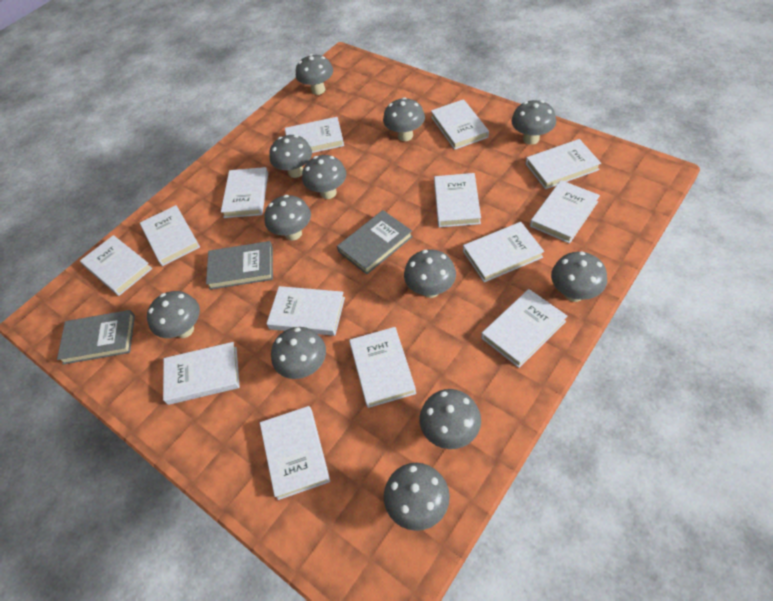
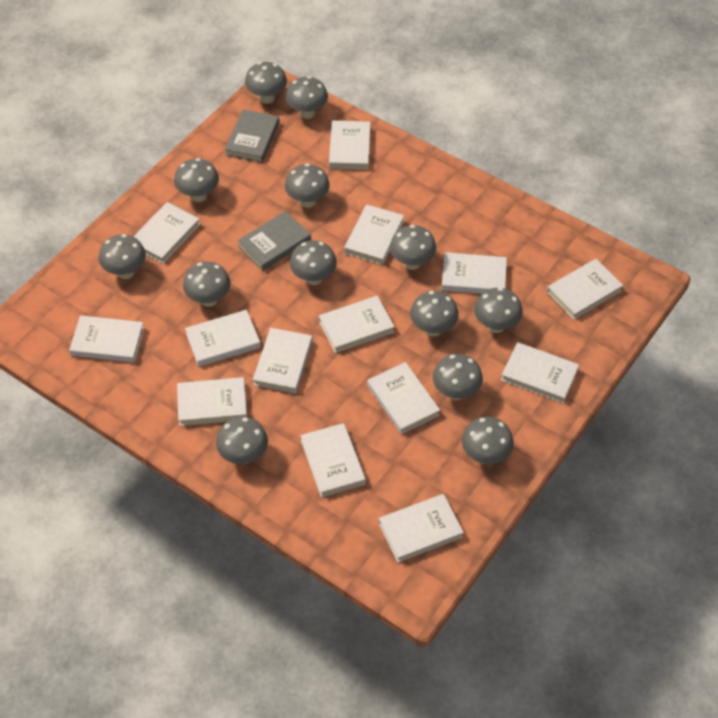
grey book: [57,310,135,365] [206,241,273,290] [337,210,413,275] = 3 -> [224,110,279,163] [237,211,311,271] = 2
grey mushroom: [147,291,200,338] [264,195,311,241] [269,135,312,178] [271,327,326,379] [296,54,333,95] [302,155,347,199] [383,97,425,141] [384,463,450,531] [404,249,456,298] [419,389,481,449] [511,100,556,145] [551,251,607,302] = 12 -> [99,234,146,279] [174,158,219,202] [183,262,231,307] [216,417,268,464] [245,62,287,104] [285,76,328,119] [285,163,330,208] [290,240,337,285] [390,225,436,270] [410,291,459,336] [433,354,483,400] [462,417,514,464] [474,287,523,333] = 13

